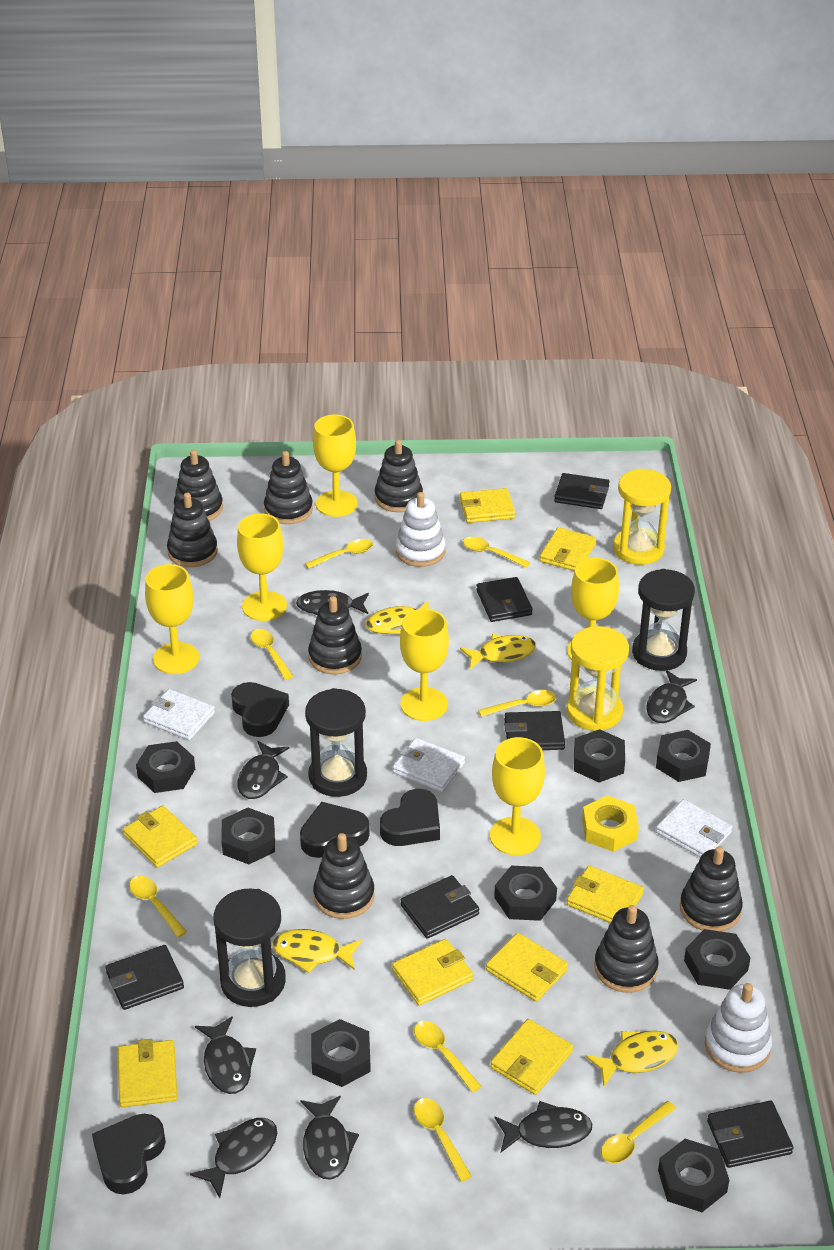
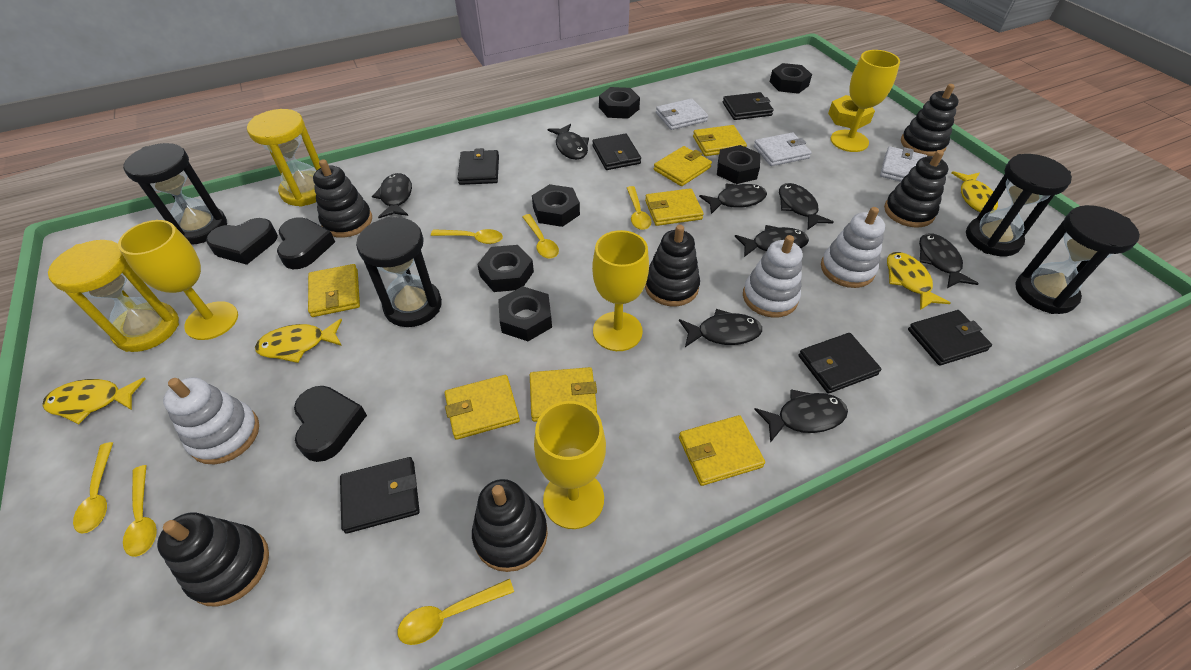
black fish: [190,1118,277,1198] [195,1016,256,1094] [237,741,289,799] [296,590,369,615] [300,1096,359,1180] [494,1101,592,1152] [646,670,697,723] = 7 -> [372,173,412,218] [547,124,589,160] [679,309,762,347] [699,184,767,214] [735,225,809,257] [754,389,848,443] [779,183,834,229] [919,233,979,288] = 8
black heart: [92,1114,166,1194] [231,682,289,737] [300,802,370,858] [380,789,440,846] = 4 -> [206,218,278,265] [277,217,335,269] [294,386,367,462] = 3
black hourglass: [214,889,286,1007] [305,688,367,797] [632,569,695,671] = 3 -> [123,143,227,245] [356,217,442,327] [966,154,1072,256] [1016,205,1140,314] = 4
black nut: [136,741,195,793] [221,808,275,864] [311,1019,371,1087] [494,866,557,921] [574,729,625,782] [656,730,711,782] [658,1139,729,1212] [684,929,751,990] = 8 -> [477,245,534,292] [498,286,552,341] [532,184,580,227] [599,87,640,119] [717,145,760,184] [769,63,812,94] = 6
black stacking toy: [167,493,218,567] [174,450,223,521] [264,451,313,524] [308,596,362,674] [313,833,375,919] [375,439,423,512] [594,905,659,993] [680,846,743,931] = 8 -> [157,512,269,607] [313,159,372,238] [472,479,548,572] [645,225,700,306] [884,150,948,228] [901,84,959,156] = 6
white stacking toy: [396,492,445,567] [705,983,772,1073] = 2 -> [163,378,259,465] [743,235,802,318] [821,207,885,288] = 3
yellow goblet: [145,564,199,674] [237,514,287,621] [313,415,358,517] [400,609,449,721] [490,737,545,855] [567,558,619,660] = 6 -> [118,220,238,340] [534,401,606,529] [592,230,649,351] [831,50,900,152] = 4
yellow spoon: [129,876,187,937] [251,629,293,680] [305,539,373,569] [414,1021,482,1093] [414,1098,472,1182] [463,537,530,568] [478,690,557,717] [601,1101,676,1163] = 8 -> [73,442,113,533] [123,465,157,557] [398,579,514,645] [431,229,503,244] [523,214,559,259] [627,186,651,230] = 6
yellow wallet: [118,1039,177,1107] [123,805,198,868] [392,939,473,1006] [460,488,515,523] [486,933,568,1002] [490,1019,573,1095] [540,527,596,571] [567,865,644,923] = 8 -> [308,264,360,317] [445,375,520,440] [530,367,597,422] [645,188,704,226] [654,146,712,186] [679,415,765,486] [693,125,747,156] = 7

